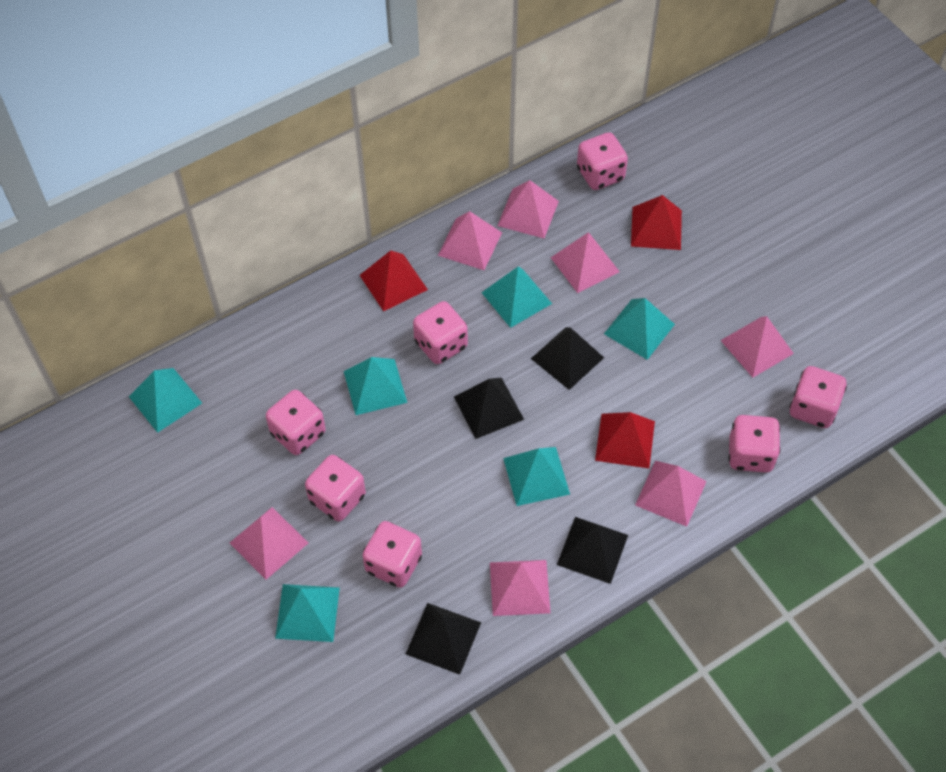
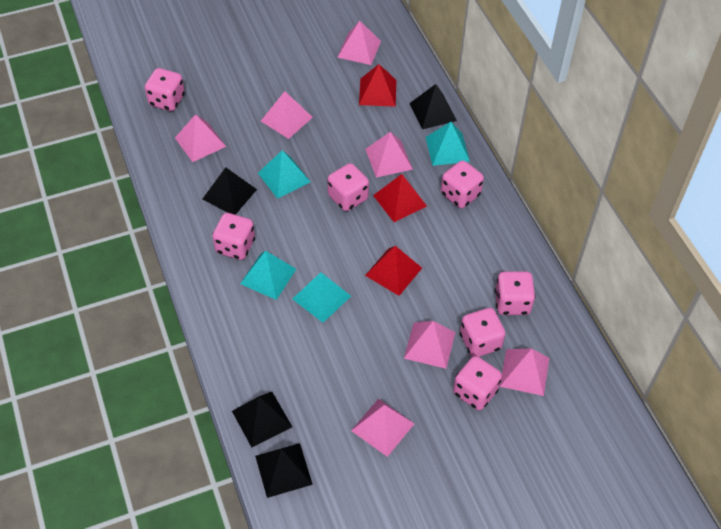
turquoise pyramid: [129,368,202,433] [275,584,340,642] [344,357,407,415] [481,267,552,328] [503,447,570,506] [604,298,675,360] = 6 -> [240,251,296,300] [258,150,310,199] [292,272,351,323] [426,122,470,166] = 4

